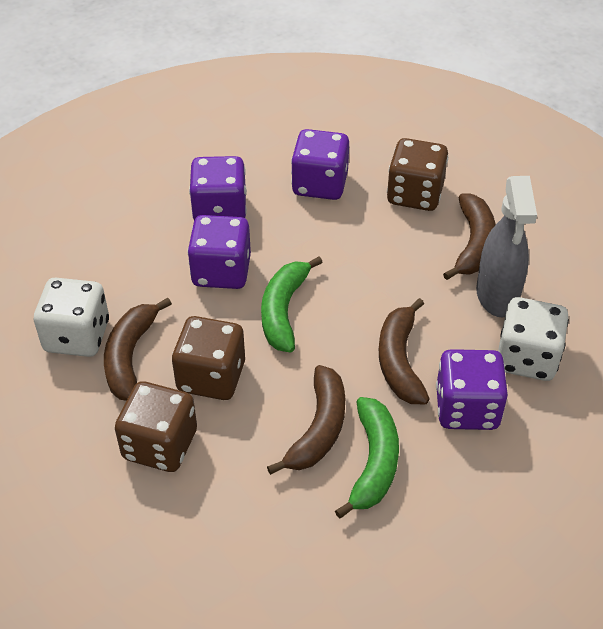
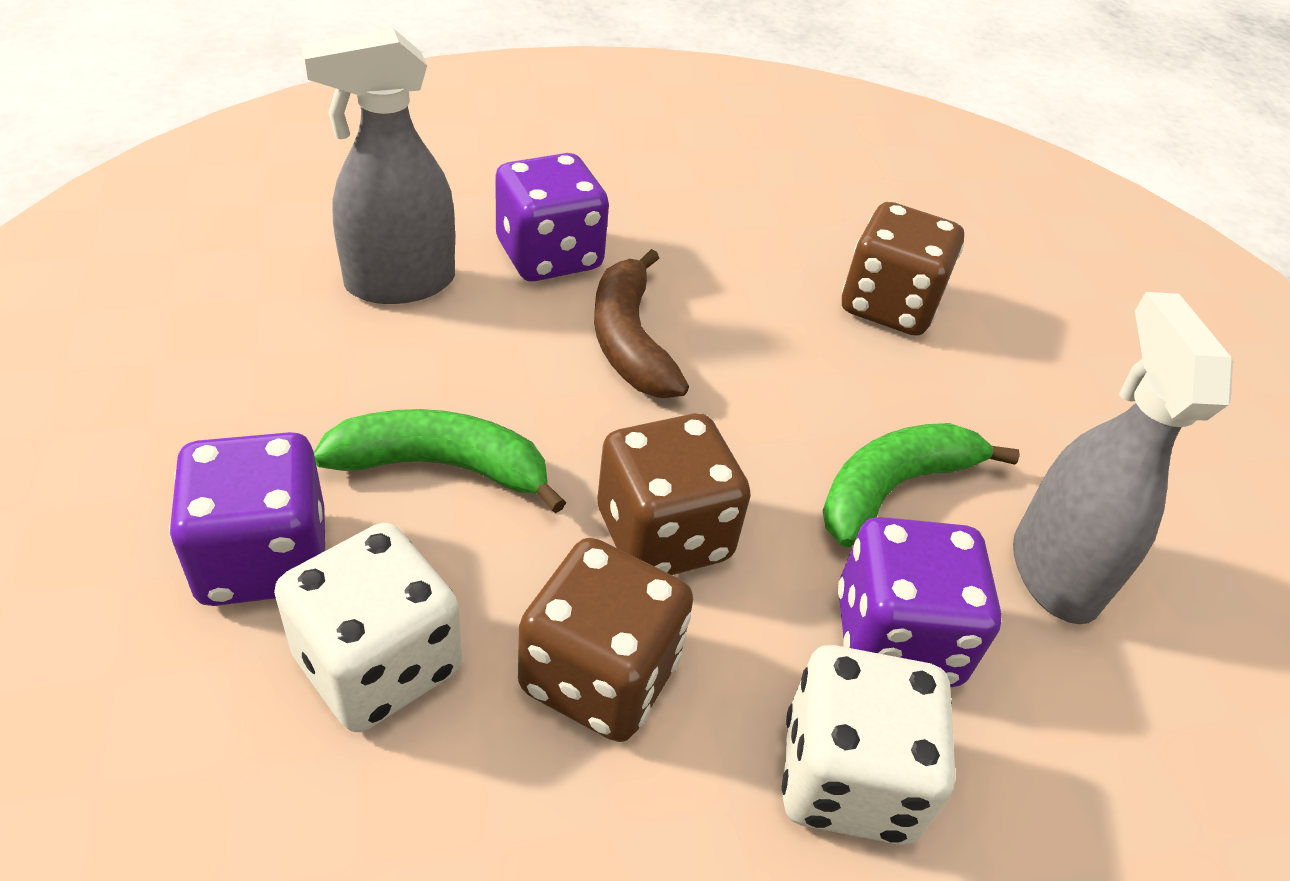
brown banana: [104,298,172,401] [267,365,345,475] [379,298,430,404] [443,193,496,280] = 4 -> [594,249,689,398] = 1
grey spray bottle: [476,176,537,317] = 1 -> [301,29,455,304] [1013,292,1233,624] = 2
purple dice: [187,215,251,289] [189,156,247,220] [291,129,349,200] [436,349,508,430] = 4 -> [169,432,325,606] [495,153,609,281] [838,517,1002,688] = 3

